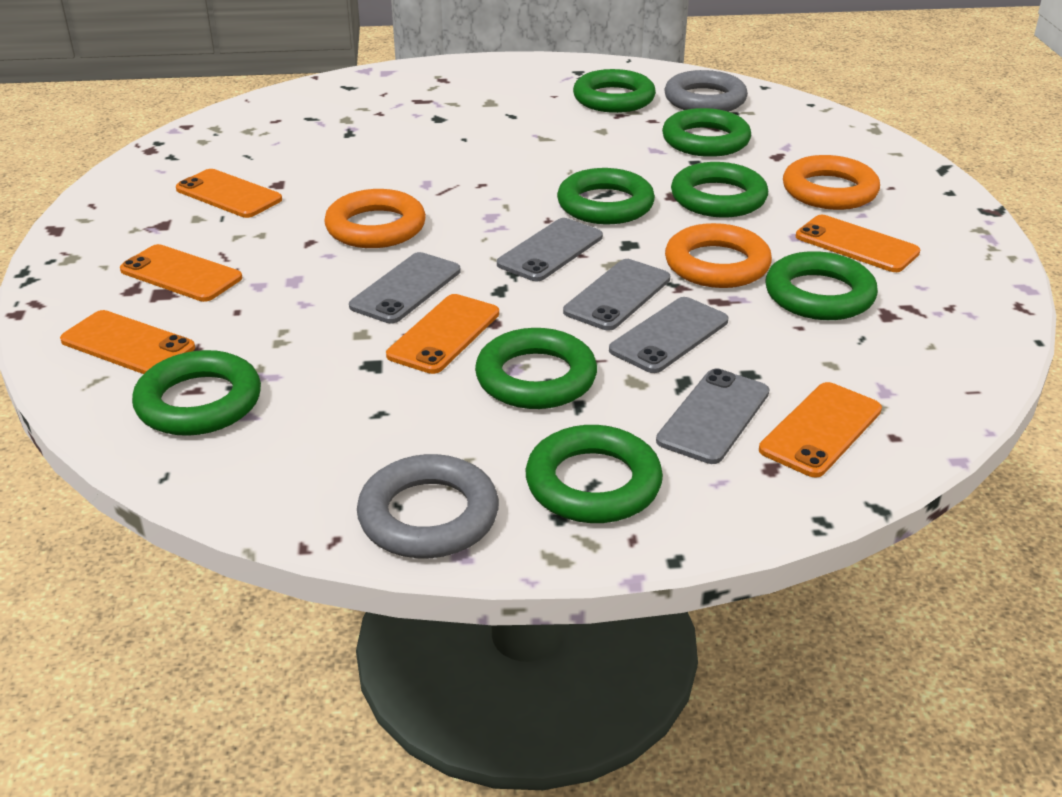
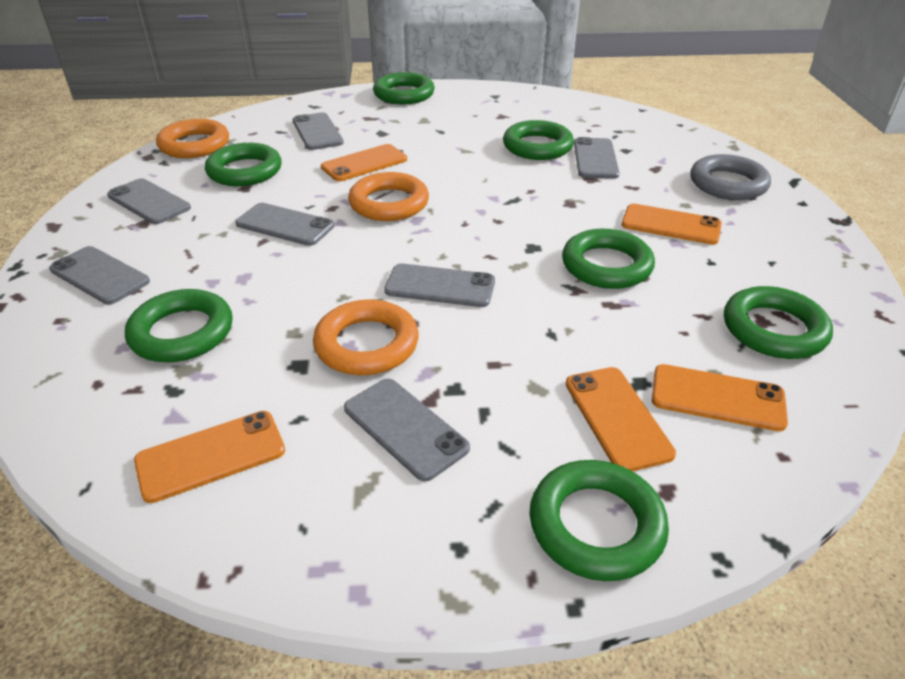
green ring: [132,350,261,436] [475,328,597,409] [526,425,663,523] [557,168,655,224] [573,69,656,113] [662,108,751,157] [671,162,768,217] [765,251,878,320] = 8 -> [125,289,233,362] [205,143,282,186] [373,72,435,104] [503,120,574,160] [529,460,669,581] [562,229,655,289] [724,286,833,359] = 7
grey phone: [349,252,460,323] [497,218,603,281] [563,259,670,330] [609,297,728,373] [656,369,769,464] = 5 -> [49,246,150,305] [107,178,191,224] [235,203,334,246] [292,112,344,150] [344,379,470,482] [384,263,495,307] [574,137,619,179] = 7
grey ring: [357,454,499,558] [664,70,748,112] = 2 -> [691,154,771,200] = 1
orange phone: [60,310,195,374] [120,244,243,302] [176,169,282,218] [386,294,499,374] [759,382,882,478] [796,215,920,272] = 6 -> [134,411,285,503] [321,144,407,181] [566,367,676,471] [622,204,722,245] [652,364,788,431] = 5

